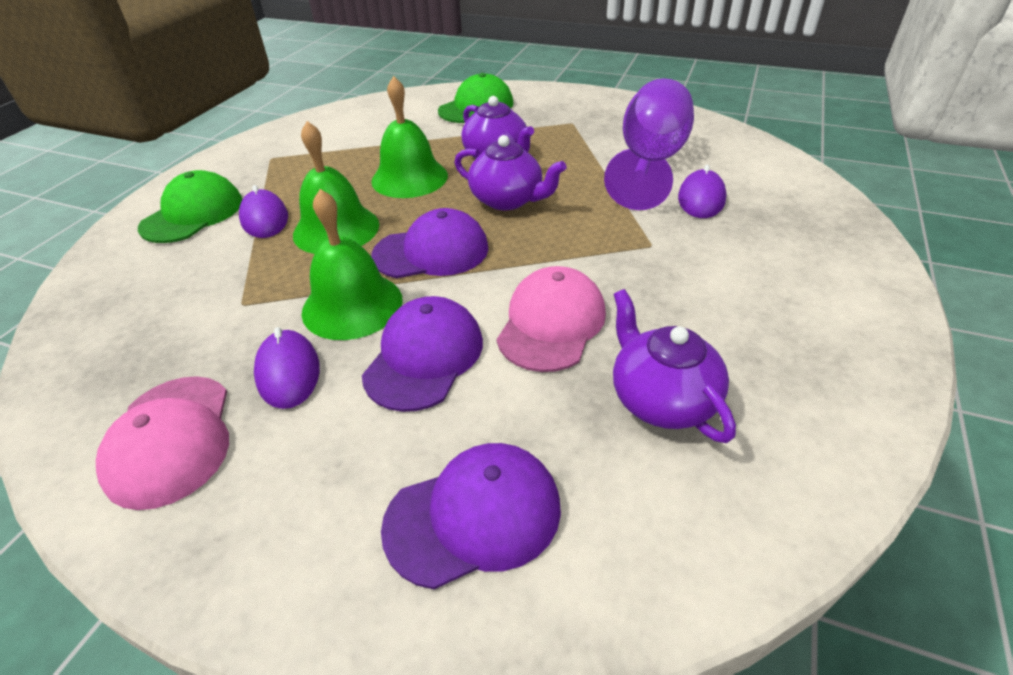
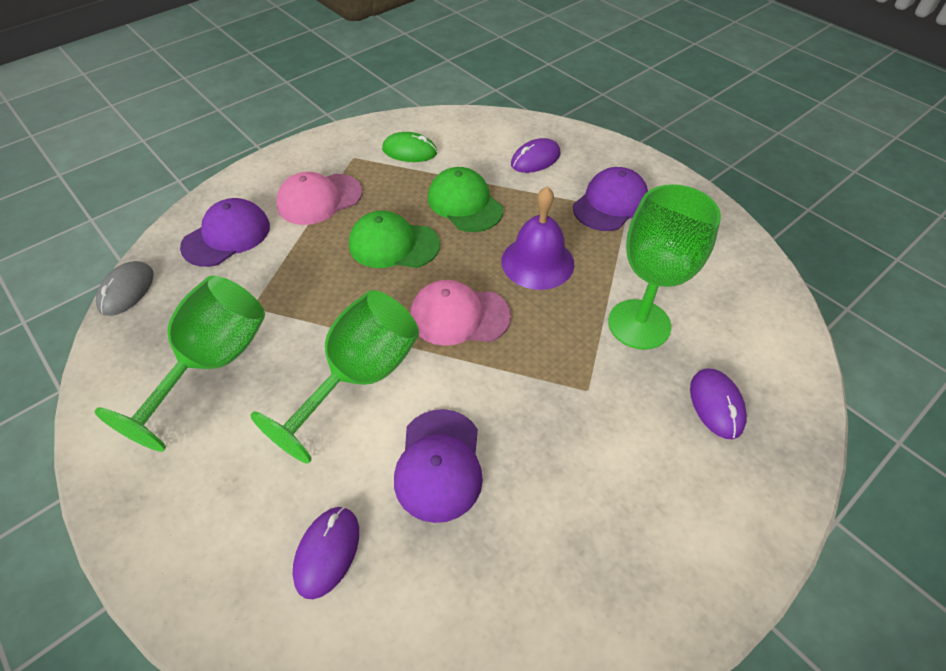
green bell: [293,121,379,254] [301,189,403,340] [371,76,448,198] = 3 -> none = 0
green goblet: none = 0 -> [94,276,265,452] [250,290,419,464] [608,184,721,350] = 3
green mouse: none = 0 -> [382,132,437,162] = 1
grey mouse: none = 0 -> [96,261,154,316] = 1
purple bell: none = 0 -> [501,187,574,290] = 1
purple goblet: [604,78,694,210] = 1 -> none = 0
purple teapot: [454,135,566,211] [462,96,534,159] [613,289,736,443] = 3 -> none = 0

